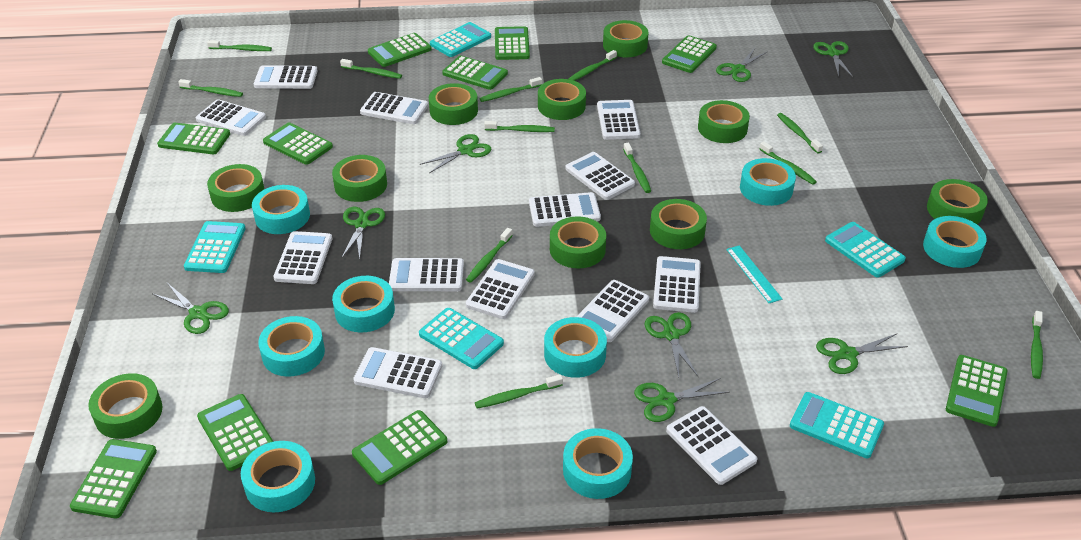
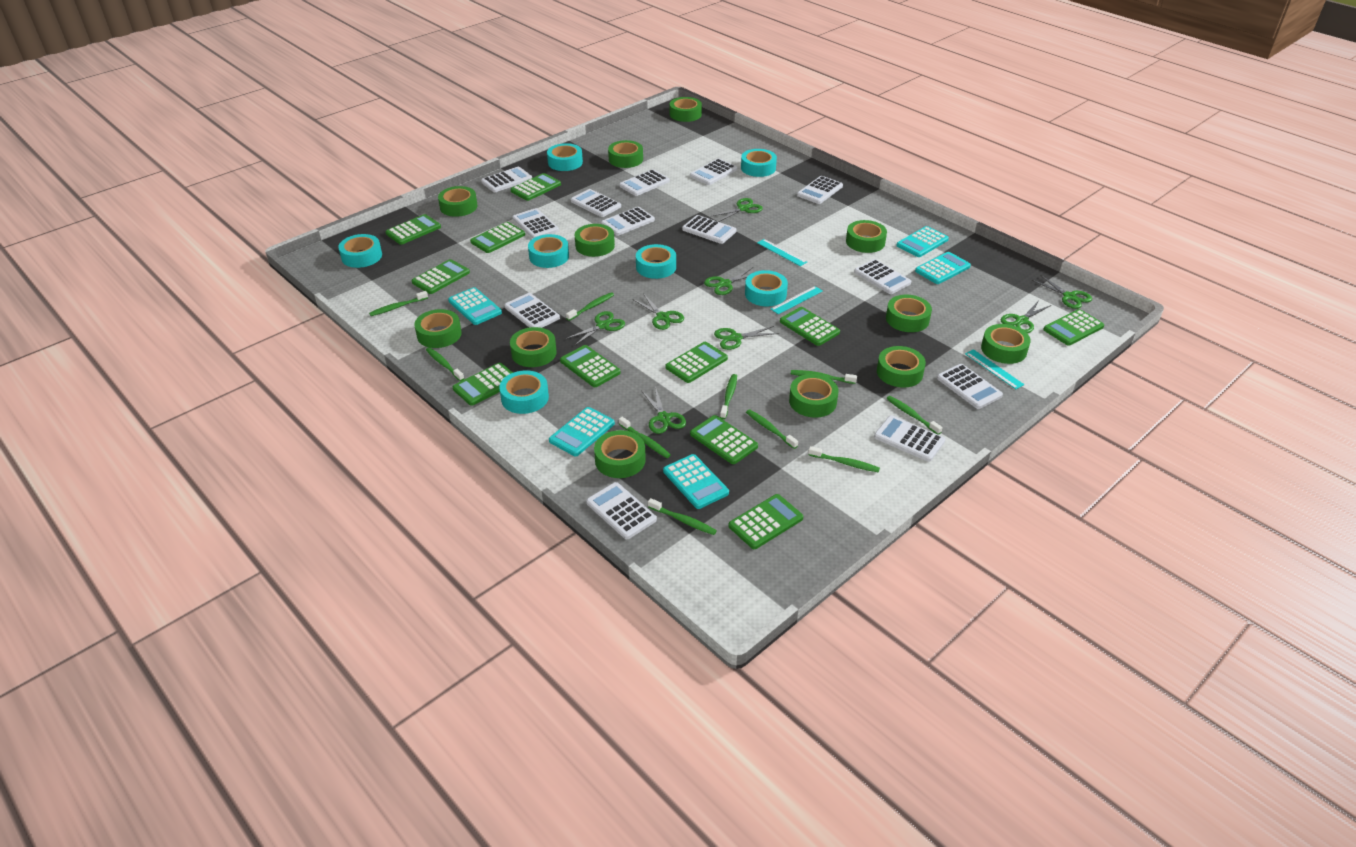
green calculator: [70,439,157,518] [157,123,230,154] [197,394,274,471] [263,123,333,165] [352,410,447,485] [368,33,432,67] [442,56,508,90] [495,26,530,60] [662,35,717,73] [946,355,1007,427] = 10 -> [385,214,441,245] [412,259,470,294] [453,363,513,406] [470,222,525,253] [511,173,561,201] [560,345,621,387] [666,342,728,383] [690,415,758,464] [729,494,803,549] [780,307,840,346] [1043,309,1104,346] = 11
green tape: [88,373,163,439] [207,164,264,212] [332,155,387,202] [429,83,478,125] [538,79,586,120] [550,216,606,269] [603,20,648,57] [650,199,707,249] [698,100,750,143] [927,179,988,224] = 10 -> [414,309,462,348] [438,186,477,217] [510,327,557,367] [575,224,615,257] [594,430,646,478] [608,140,643,168] [670,97,702,122] [789,374,838,418] [846,220,887,253] [877,346,926,388] [886,295,932,332] [981,324,1031,364] = 12
green toothbrush: [178,79,243,97] [207,40,272,51] [340,59,402,79] [466,228,513,283] [475,374,563,408] [480,77,542,102] [484,121,555,132] [569,50,617,81] [623,143,651,193] [760,141,817,185] [777,113,823,154] [1031,311,1043,379] = 12 -> [369,291,428,316] [426,347,464,381] [566,292,614,321] [619,417,671,458] [648,498,717,535] [720,374,737,419] [746,409,798,449] [791,370,857,384] [808,446,880,472] [886,396,943,435] = 10
turquoise ruler: [726,245,782,303] = 1 -> [757,239,807,266] [771,286,823,314] [965,349,1024,389] = 3
turquoise tape: [241,441,315,512] [252,185,310,234] [258,316,325,377] [332,276,395,332] [544,317,607,378] [563,428,633,499] [740,158,796,206] [923,216,987,268] = 8 -> [338,234,382,268] [499,370,549,414] [528,234,569,268] [547,143,583,171] [636,244,676,279] [741,149,777,177] [745,270,788,306] = 7

